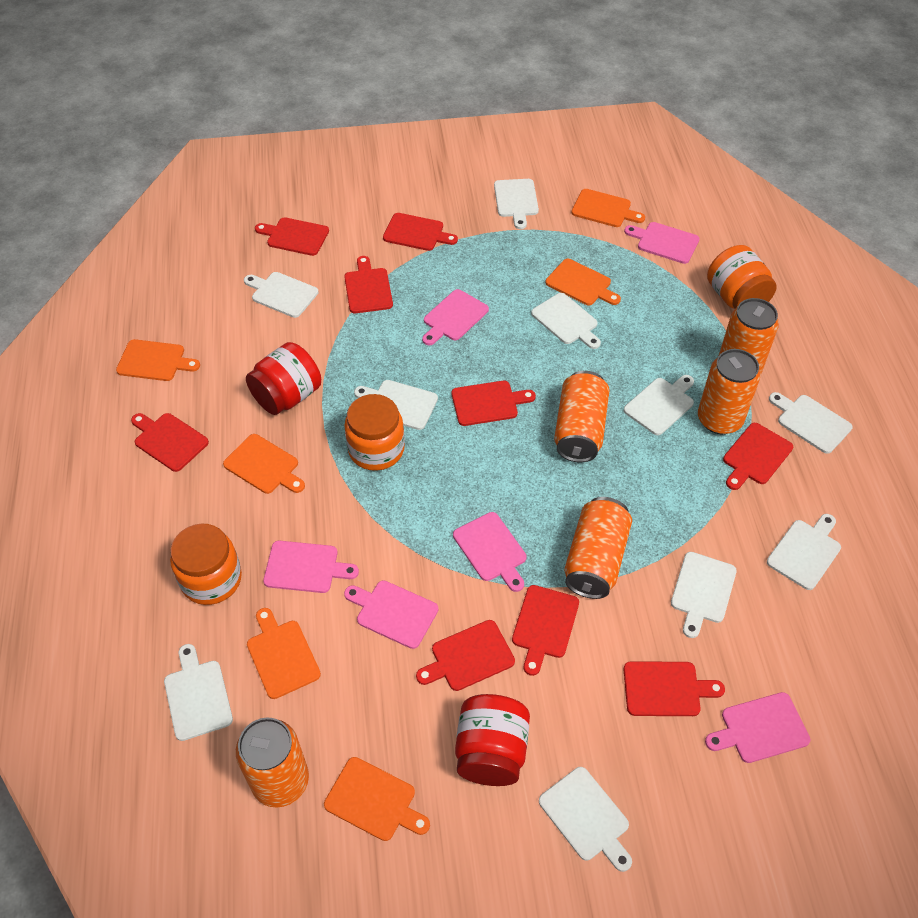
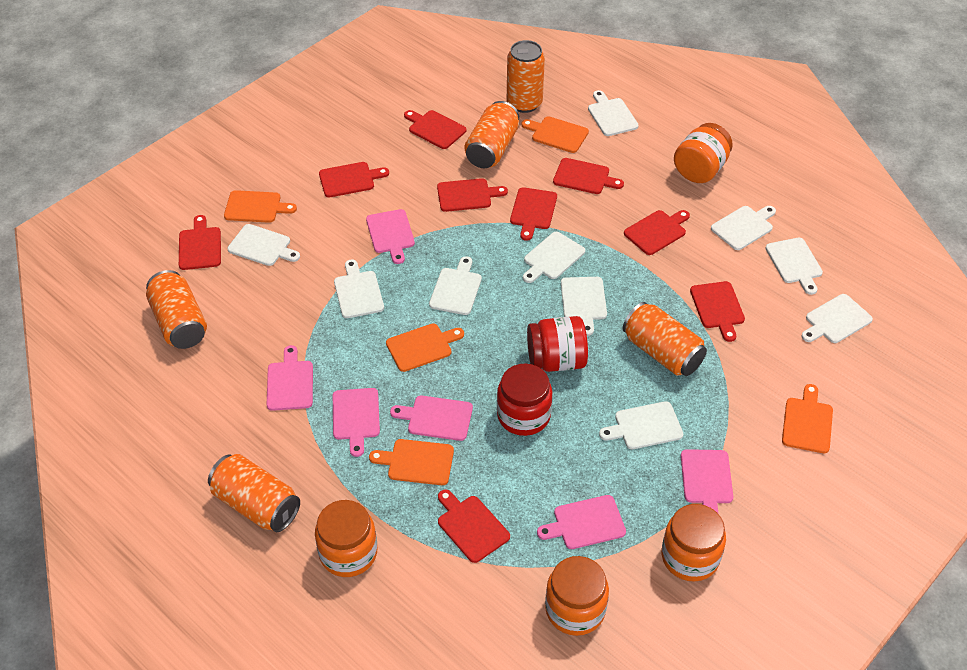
orange cutting board: [116,339,200,381] [223,434,305,494] [247,608,321,699] [324,757,430,841] [545,259,621,305] [571,189,645,227] = 6 -> [224,190,297,223] [369,439,454,485] [386,324,464,372] [521,116,589,153] [782,384,833,453] = 5
orange jar: [170,524,242,605] [344,394,405,471] [707,245,777,309] = 3 -> [315,500,377,577] [545,556,609,636] [661,504,726,581] [674,123,733,183] = 4

